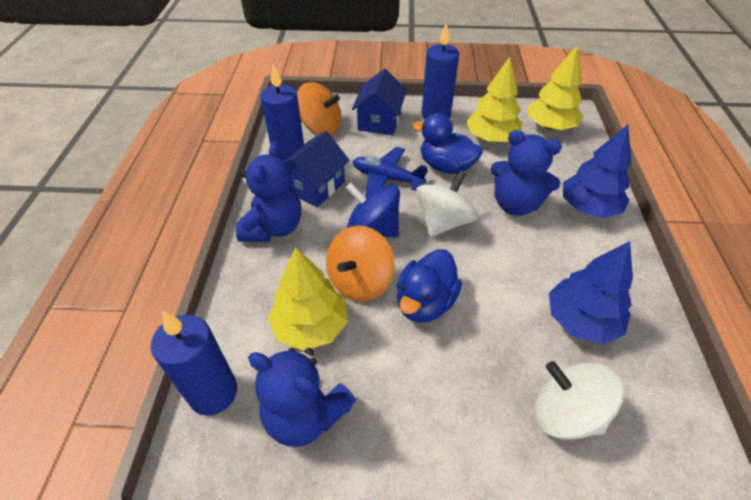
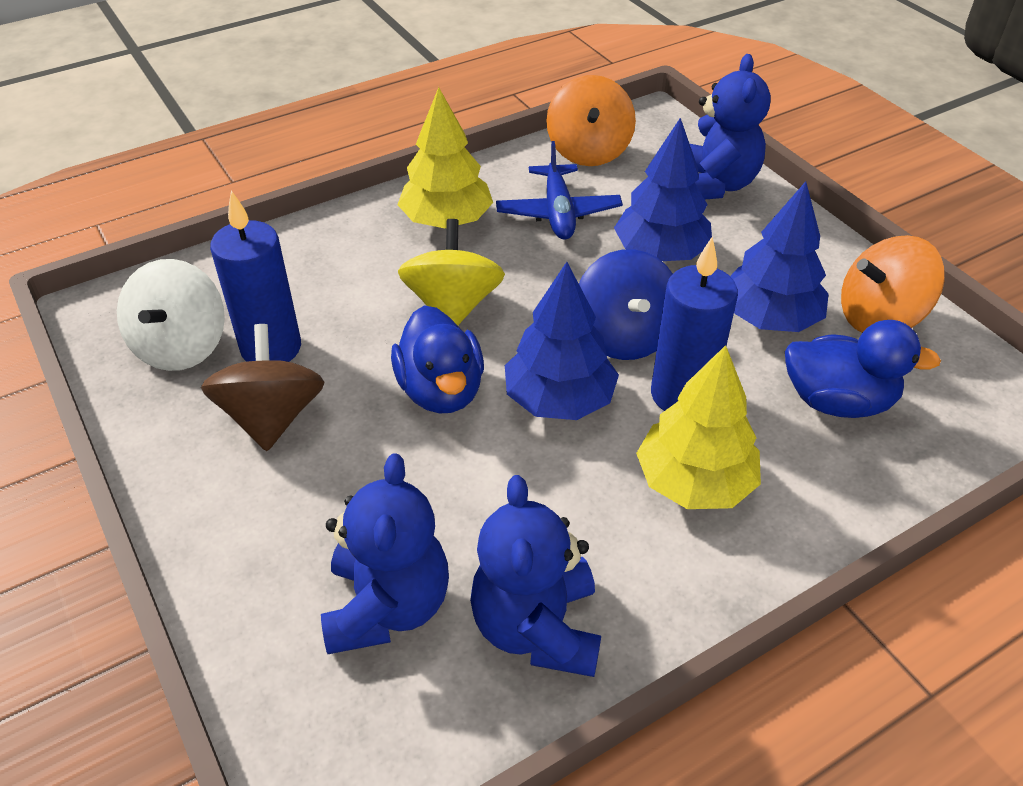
blue candle: [151,310,237,416] [260,63,304,161] [422,23,459,119] = 3 -> [210,190,301,362] [651,237,738,411] = 2
blue house: [284,131,349,207] [352,69,407,135] = 2 -> none = 0
blue tree: [549,241,633,344] [563,125,631,218] = 2 -> [505,262,619,420] [614,118,712,261] [730,181,829,332] = 3
brown spinning top: none = 0 -> [201,324,325,451] = 1
white spinning top: [416,170,478,237] [534,361,624,440] = 2 -> [117,259,225,371] = 1
yellow spinning top: none = 0 -> [398,219,505,326] = 1
yellow tree: [268,247,348,351] [466,57,522,142] [528,46,583,130] = 3 -> [397,87,493,228] [636,345,761,509] = 2

